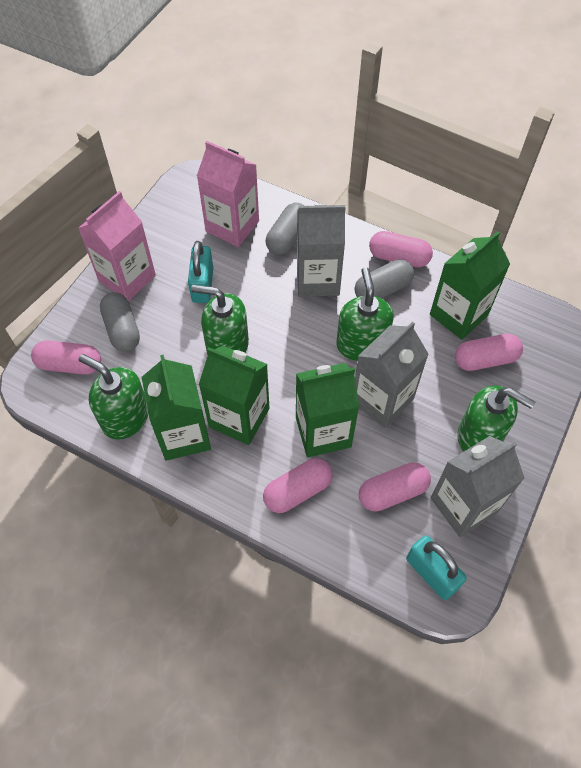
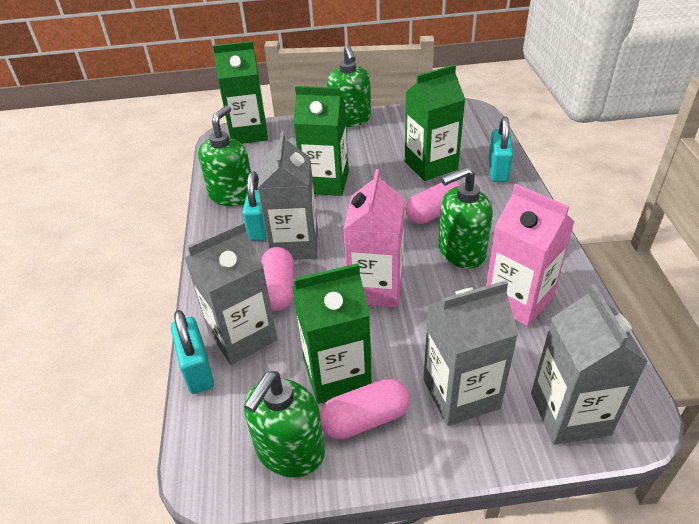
grey capsule: [100,292,140,352] [266,203,304,255] [355,259,414,299] = 3 -> none = 0
grey carton: [297,204,346,297] [355,322,429,428] [431,436,525,537] = 3 -> [185,222,277,365] [258,131,318,260] [423,280,518,426] [531,284,648,445] = 4
pink capsule: [31,340,101,375] [263,458,333,513] [359,462,431,512] [369,231,433,267] [455,334,523,371] = 5 -> [261,247,294,311] [320,378,410,440] [405,181,460,224] = 3
turquoise padlock: [188,241,213,303] [406,535,467,600] = 2 -> [171,310,214,394] [242,171,267,241] [489,117,513,182] = 3

